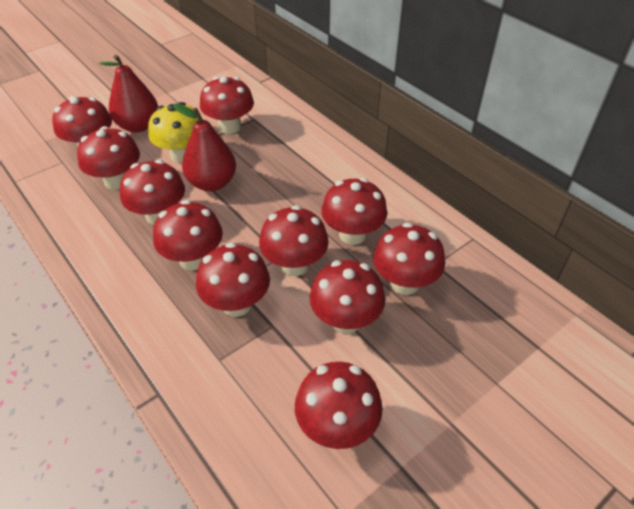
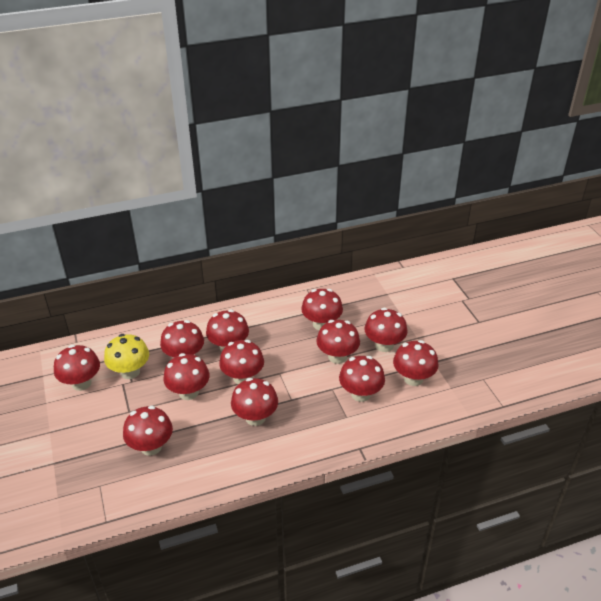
red mushroom: [52,96,112,146] [77,126,140,190] [120,160,185,225] [153,200,223,270] [196,243,270,317] [200,77,254,134] [259,205,329,276] [295,362,383,449] [310,260,385,334] [321,178,387,245] [373,223,445,295] = 11 -> [54,345,100,391] [123,406,173,456] [160,320,204,357] [163,353,209,400] [206,309,249,351] [219,340,264,384] [231,378,278,426] [301,289,343,330] [317,320,360,364] [339,356,385,402] [364,308,408,352] [393,340,438,386] = 12
red pear: [99,54,158,133] [173,104,236,191] = 2 -> none = 0

